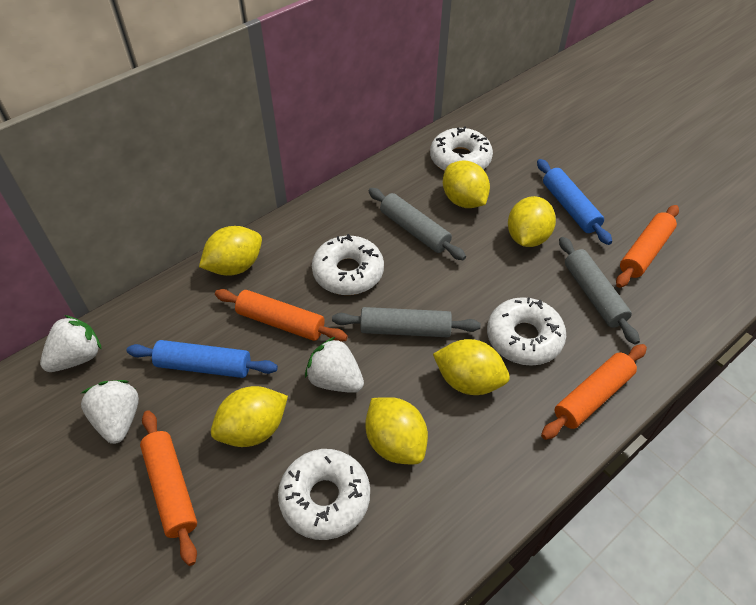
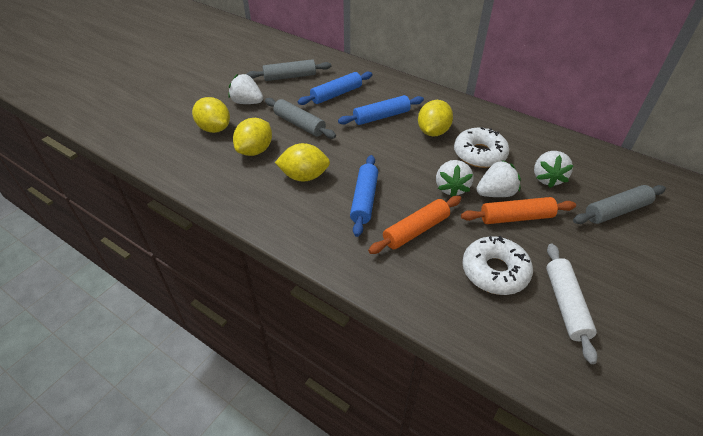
blue rolling pin: [126,340,278,378] [537,159,612,245] = 2 -> [298,72,373,105] [338,95,424,125] [350,155,378,237] = 3
orange rolling pin: [140,410,197,566] [215,289,348,342] [541,344,647,440] [616,205,679,288] = 4 -> [368,196,461,254] [461,197,576,224] = 2
white donut: [278,449,370,540] [312,234,384,295] [430,126,493,171] [487,297,566,366] = 4 -> [454,127,509,168] [462,236,533,295] = 2
white rolling pin: none = 0 -> [546,243,598,364] = 1
white strawberry: [40,315,102,372] [81,380,139,444] [305,337,364,393] = 3 -> [228,74,263,104] [436,160,473,197] [476,160,521,197] [534,151,574,188] = 4
yellow lemon: [199,226,262,276] [211,386,288,447] [365,397,428,464] [433,339,510,395] [443,161,490,208] [508,196,556,247] = 6 -> [192,97,230,133] [233,118,272,156] [275,143,330,182] [418,100,453,137] = 4

